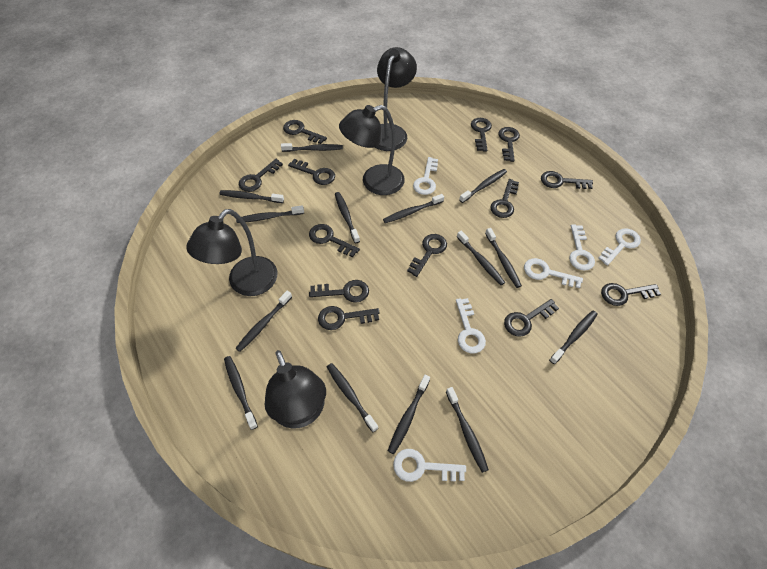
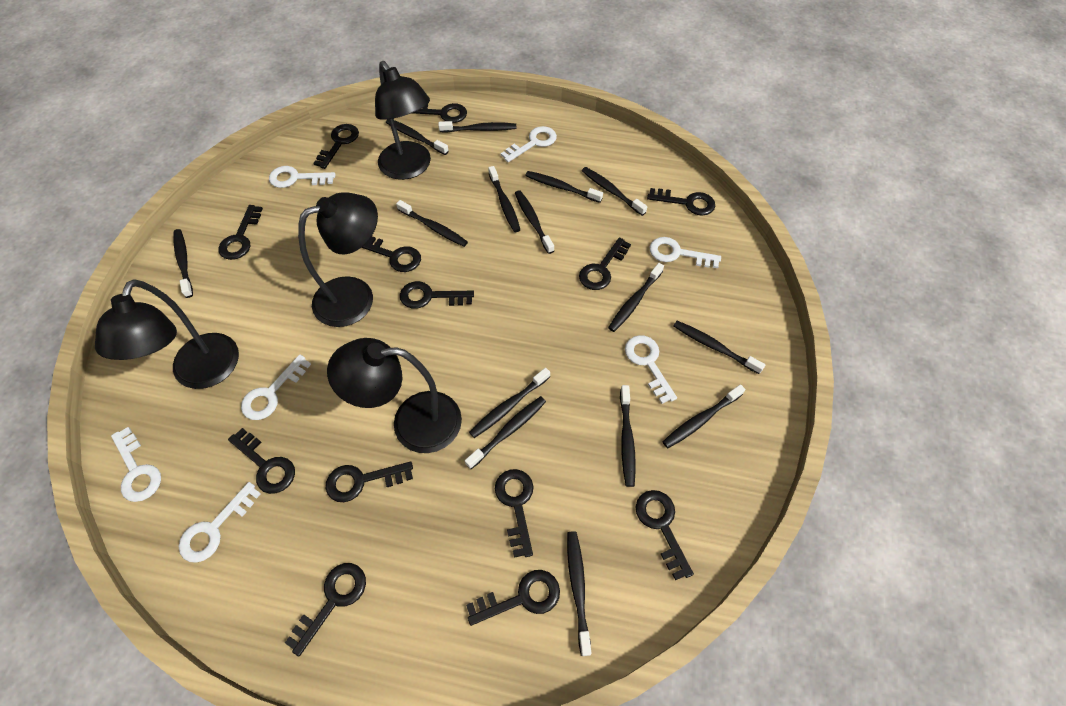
black toothbrush: [219,190,284,203] [224,356,258,430] [235,291,292,352] [236,205,304,223] [281,143,343,152] [327,363,378,432] [335,192,360,243] [383,194,444,223] [388,375,430,454] [446,387,489,473] [457,231,505,285] [459,169,507,203] [485,228,522,288] [549,311,598,364] = 14 -> [174,229,193,298] [386,119,449,155] [396,200,468,247] [438,121,516,132] [465,396,546,469] [469,368,550,438] [488,166,520,232] [515,190,554,254] [525,171,603,203] [567,531,591,656] [582,167,647,216] [608,263,664,332] [620,385,636,487] [663,384,746,448] [673,321,765,374] = 15
white key: [393,449,466,482] [413,157,438,195] [456,298,486,353] [524,258,583,288] [569,225,595,271] [598,228,641,266] = 6 -> [111,427,161,502] [179,482,261,563] [241,354,311,420] [269,166,336,188] [501,126,557,162] [625,335,677,404] [650,237,721,268] = 7

